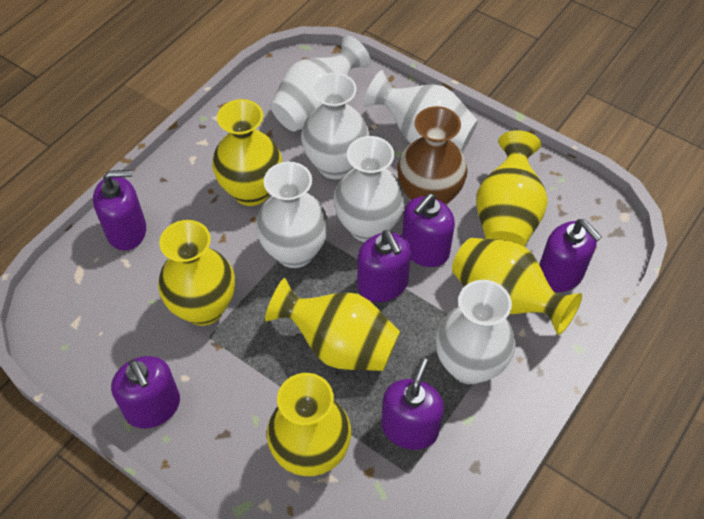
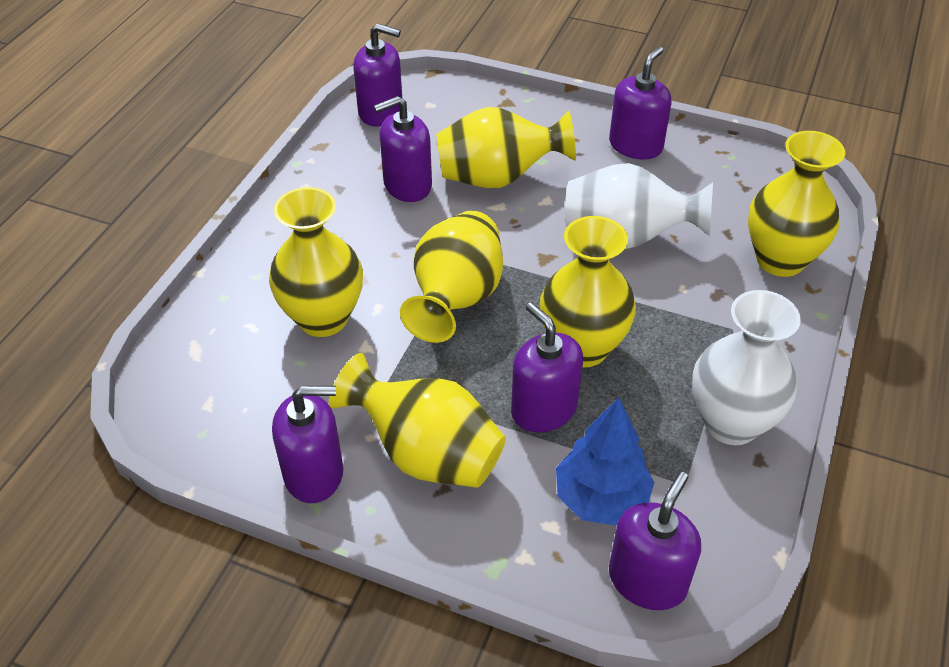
blue tree: none = 0 -> [556,397,654,526] = 1
brown vase: [397,106,468,205] = 1 -> none = 0
white vase: [255,162,329,268] [271,35,371,131] [301,73,369,179] [334,136,405,242] [363,70,478,152] [436,280,516,384] = 6 -> [565,163,713,249] [692,290,801,445] = 2

